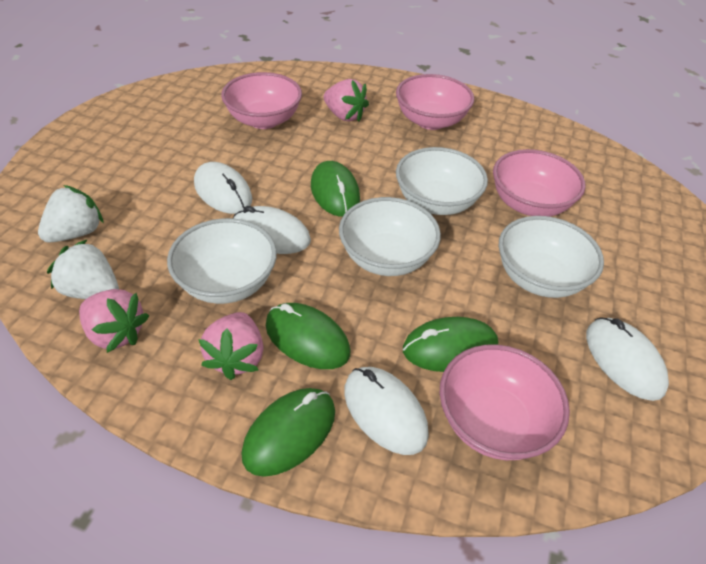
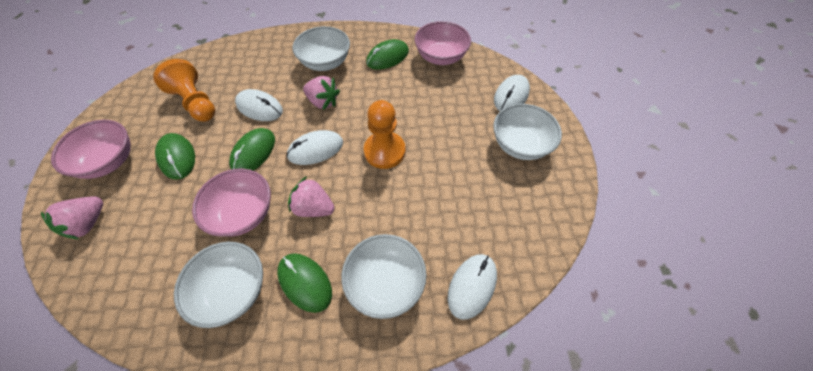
orange pawn: none = 0 -> [153,59,215,122] [364,100,405,169] = 2
pink bowl: [221,72,302,129] [396,74,474,130] [439,344,570,460] [493,149,586,217] = 4 -> [51,120,131,179] [192,169,271,237] [415,21,471,65] = 3
white strawberry: [38,185,104,243] [47,240,119,299] = 2 -> none = 0

